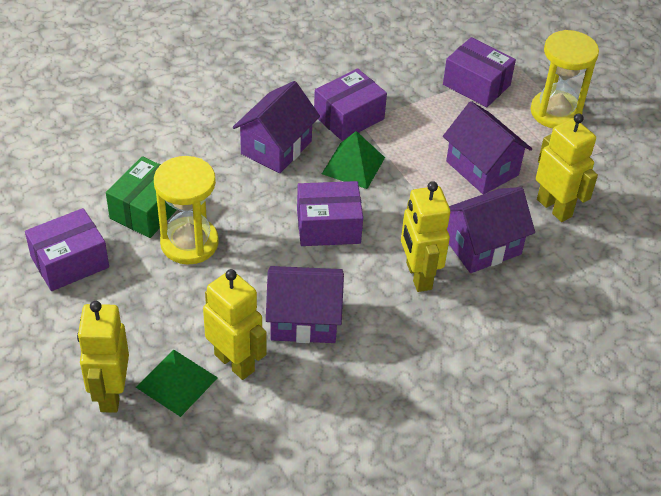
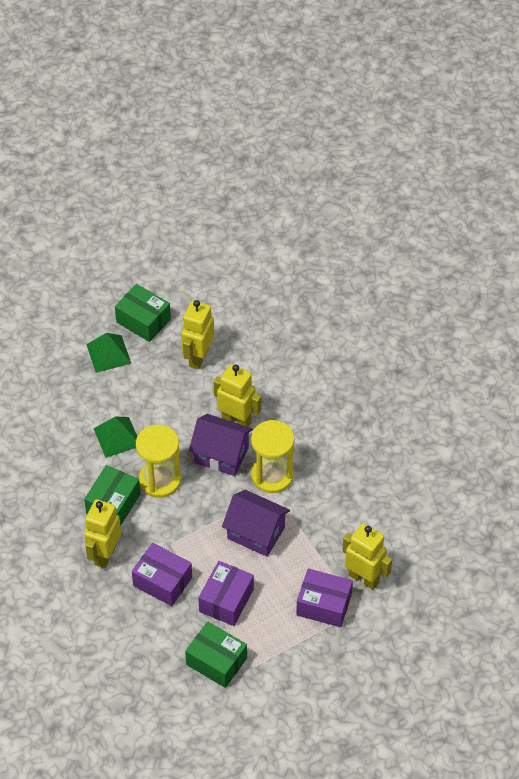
green box: [106,156,177,238] = 1 -> [84,465,140,526] [115,284,171,342] [185,622,247,688] = 3
purple box: [25,208,109,291] [297,181,363,246] [314,68,387,141] [443,37,516,107] = 4 -> [132,543,192,606] [198,561,254,626] [296,569,353,627] = 3
purple house: [233,81,320,173] [266,266,344,343] [443,101,532,194] [447,187,535,273] = 4 -> [189,414,253,476] [222,490,290,557] = 2

